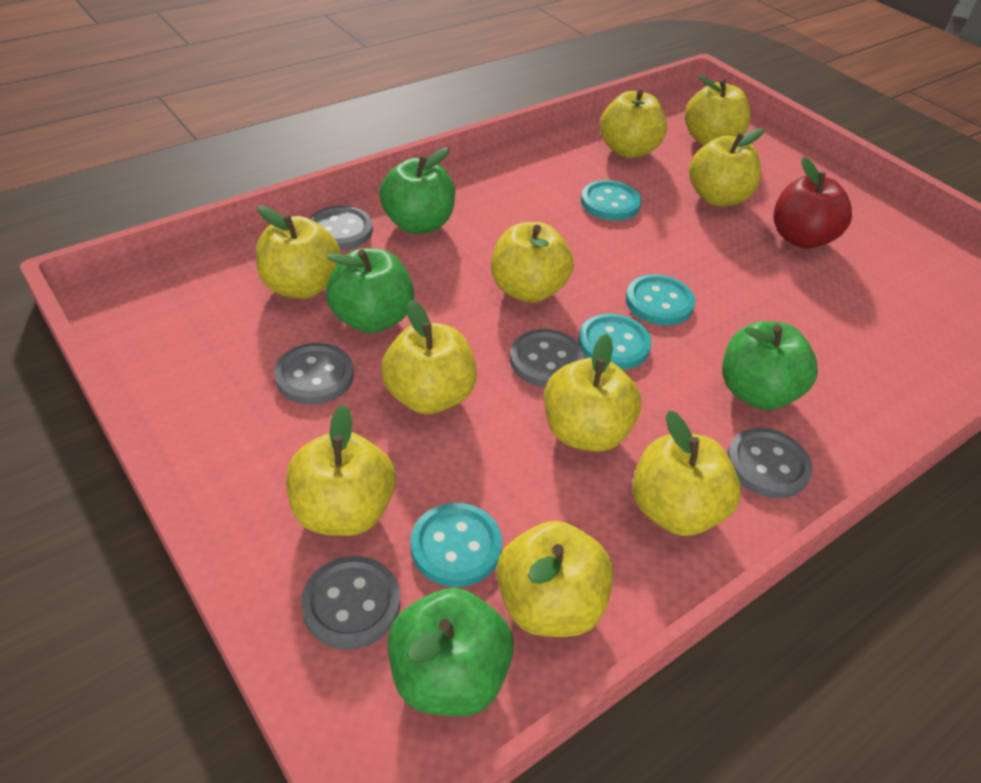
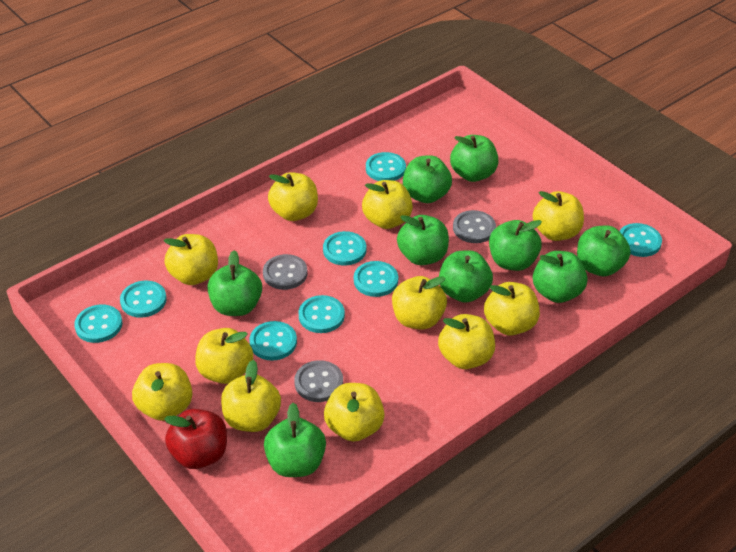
green apple: [326,248,414,333] [379,148,455,234] [388,588,514,716] [722,321,818,410] = 4 -> [207,250,262,316] [264,403,326,477] [397,215,449,265] [403,155,452,203] [439,250,493,303] [450,135,499,182] [489,220,542,271] [533,251,588,303] [577,225,631,276] = 9
grey button: [274,343,354,405] [301,556,400,650] [309,205,373,250] [510,329,585,387] [727,428,812,499] = 5 -> [263,254,307,290] [294,360,343,402] [453,210,496,243] = 3
turquoise button: [410,503,502,587] [578,314,652,370] [581,180,641,221] [626,274,695,325] = 4 -> [74,305,123,343] [120,281,167,318] [249,321,297,361] [298,295,345,333] [323,231,367,266] [354,261,398,297] [366,152,406,181] [619,223,662,257] = 8
yellow apple: [256,206,341,299] [286,405,396,536] [381,300,477,414] [491,222,574,303] [497,521,614,637] [544,334,641,452] [600,90,667,158] [632,411,741,536] [685,75,751,146] [689,128,764,206] = 10 -> [132,363,193,421] [164,234,218,285] [195,328,253,384] [221,360,281,432] [268,172,318,221] [324,383,385,442] [362,180,413,229] [392,276,447,329] [438,314,495,369] [484,282,540,336] [533,191,584,241] = 11

